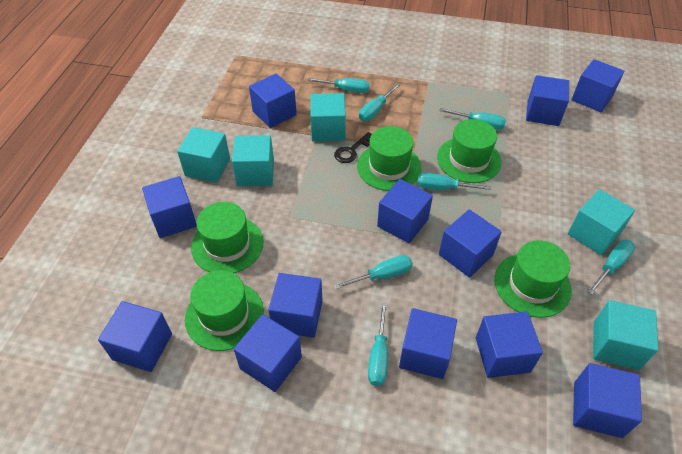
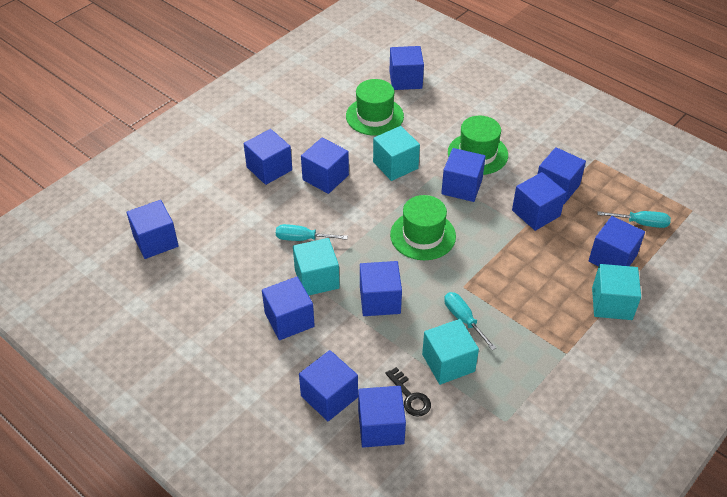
green hat: [185,270,264,351] [191,202,263,273] [357,126,422,191] [437,119,502,183] [495,240,572,318] = 5 -> [346,79,404,136] [390,195,456,260] [448,116,508,175] = 3
turquoise cube: [177,127,230,183] [232,135,274,186] [310,93,346,142] [568,189,635,256] [593,300,658,370] = 5 -> [293,238,340,295] [373,126,420,181] [422,319,479,385] [592,264,641,320] = 4
turquoise screwdriver: [307,78,370,93] [334,255,413,289] [359,84,400,121] [368,303,388,386] [417,173,491,190] [439,108,506,130] [587,240,635,294] = 7 -> [276,224,348,241] [444,292,496,350] [597,211,671,228] = 3

